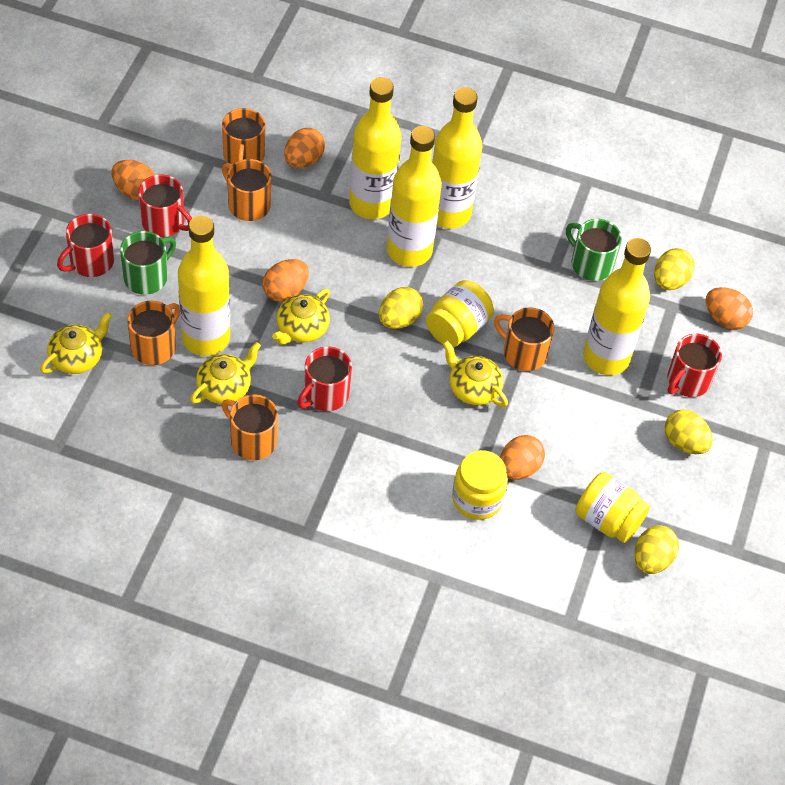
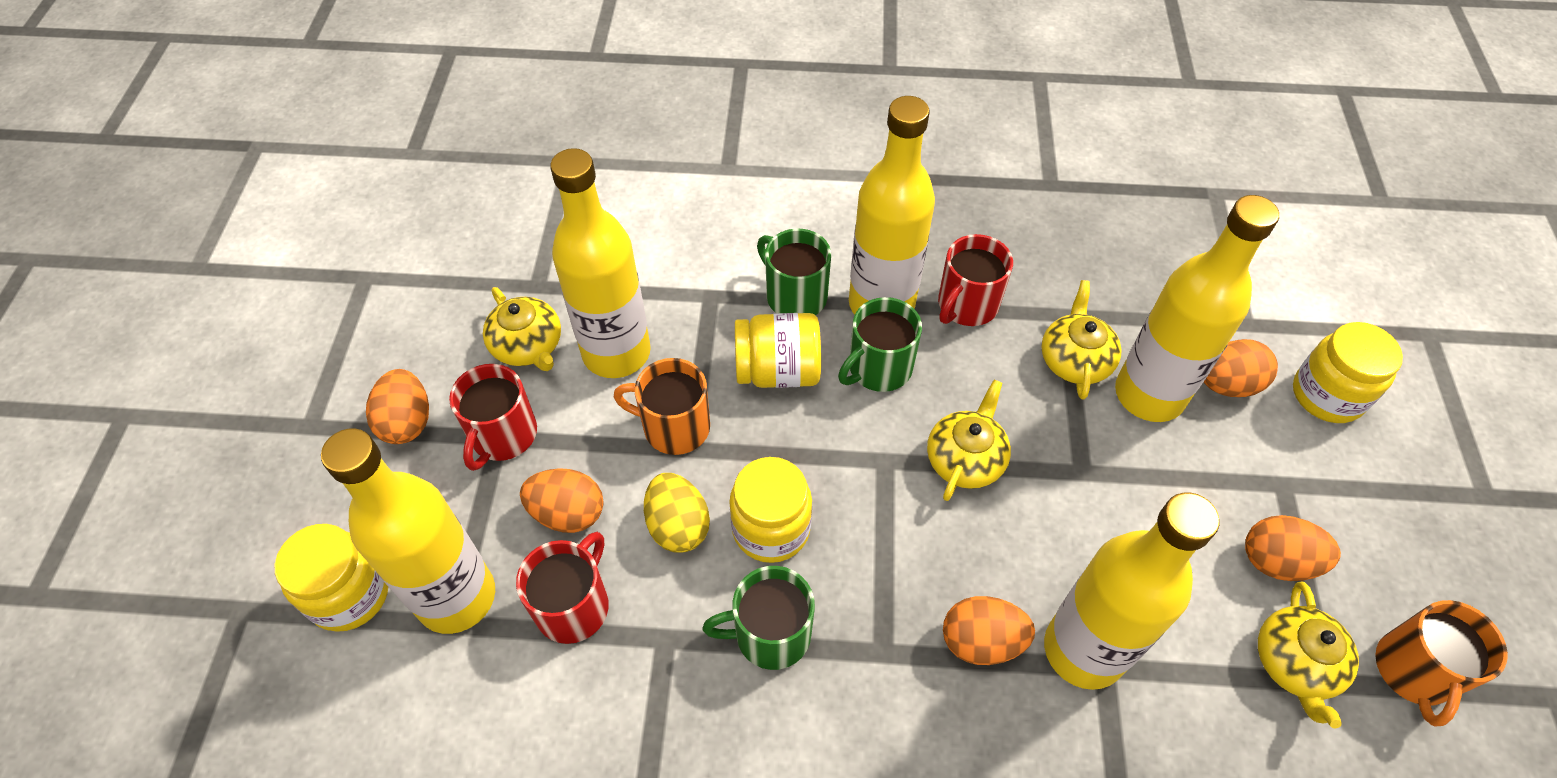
green mug: [120,231,176,295] [566,219,622,281] = 2 -> [702,566,815,670] [757,229,831,315] [838,297,922,392] = 3
orange mug: [127,301,180,365] [222,108,265,164] [222,159,271,221] [222,395,278,460] [494,307,554,371] = 5 -> [614,358,710,455] [1375,600,1508,727] = 2
red mug: [57,214,114,277] [138,174,192,237] [297,347,352,411] [667,334,722,397] = 4 -> [449,364,537,471] [516,532,609,644] [938,234,1013,326] = 3
yellow egg: [379,287,423,329] [634,525,679,574] [654,248,695,290] [665,410,713,454] = 4 -> [644,473,710,553] = 1
yellow jar: [426,280,494,347] [452,450,508,520] [575,472,650,543] = 3 -> [275,524,388,632] [729,457,812,563] [735,313,821,388] [1293,322,1403,423] = 4

